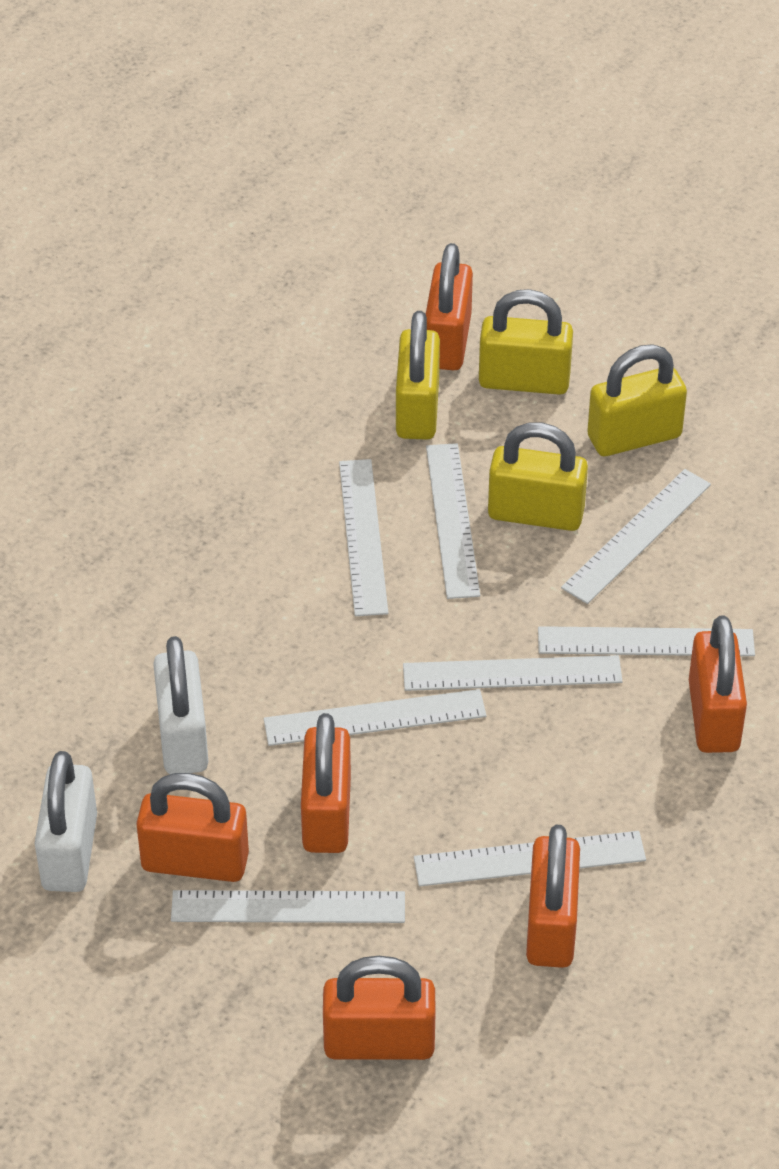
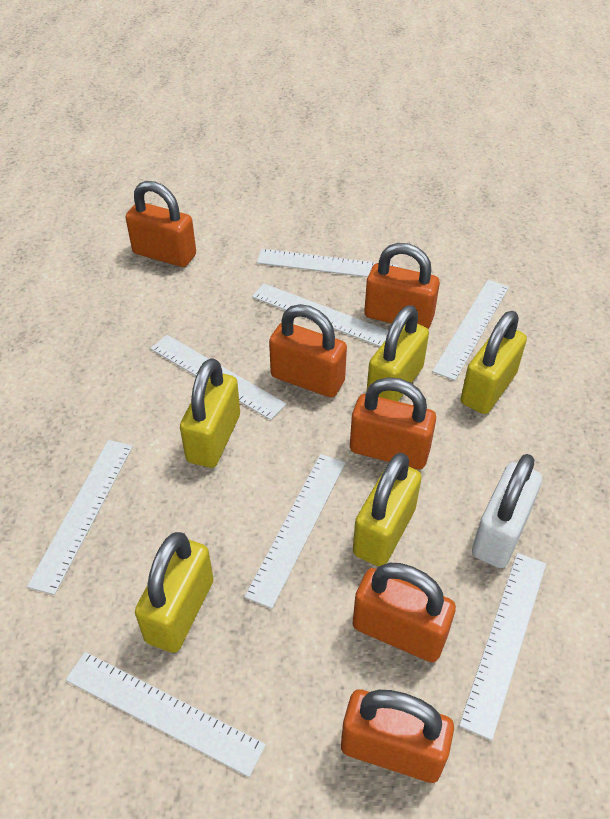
white padlock: [35,751,97,892] [153,636,209,774] = 2 -> [472,454,542,568] = 1
yellow padlock: [396,311,440,440] [479,289,573,395] [488,422,588,531] [587,344,687,456] = 4 -> [135,532,214,653] [180,358,240,468] [353,453,422,566] [367,305,429,401] [461,311,527,414] = 5

